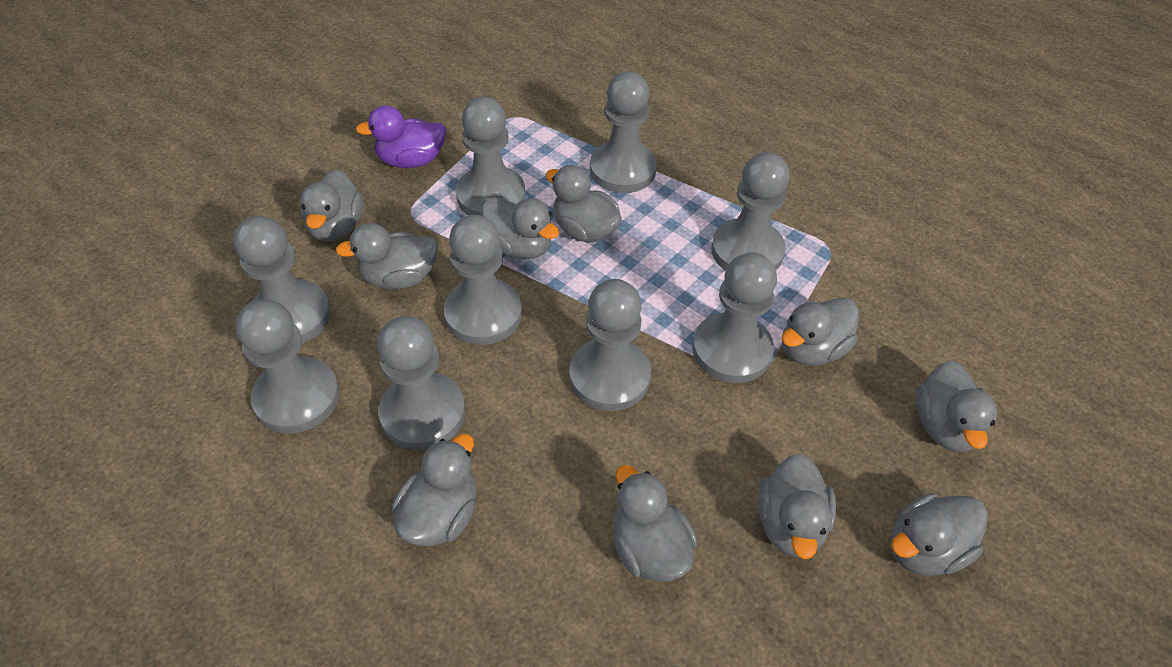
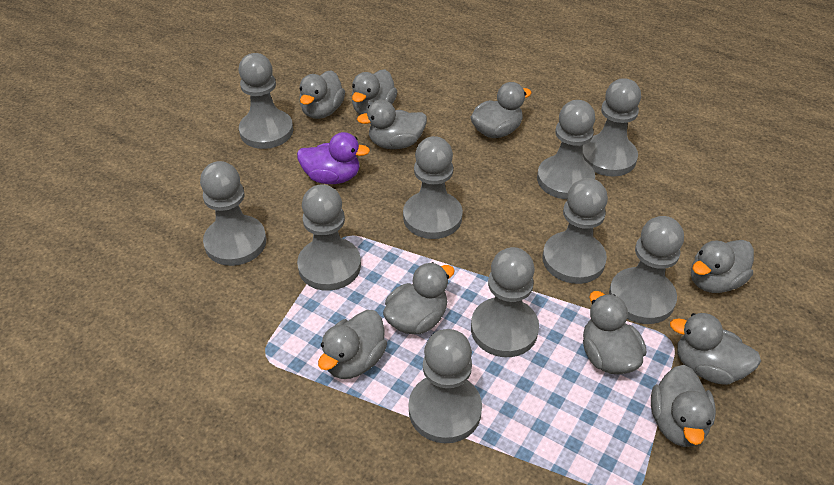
grey pawn: [234,216,331,343] [236,299,340,433] [377,316,465,450] [444,215,522,345] [456,97,525,216] [569,279,651,411] [590,71,657,193] [692,252,777,383] [711,152,790,271] = 9 -> [200,161,266,266] [239,53,293,149] [297,184,361,291] [403,136,463,239] [409,329,482,443] [471,247,539,357] [537,100,595,199] [542,178,608,284] [583,78,641,176] [609,216,684,324] = 10

